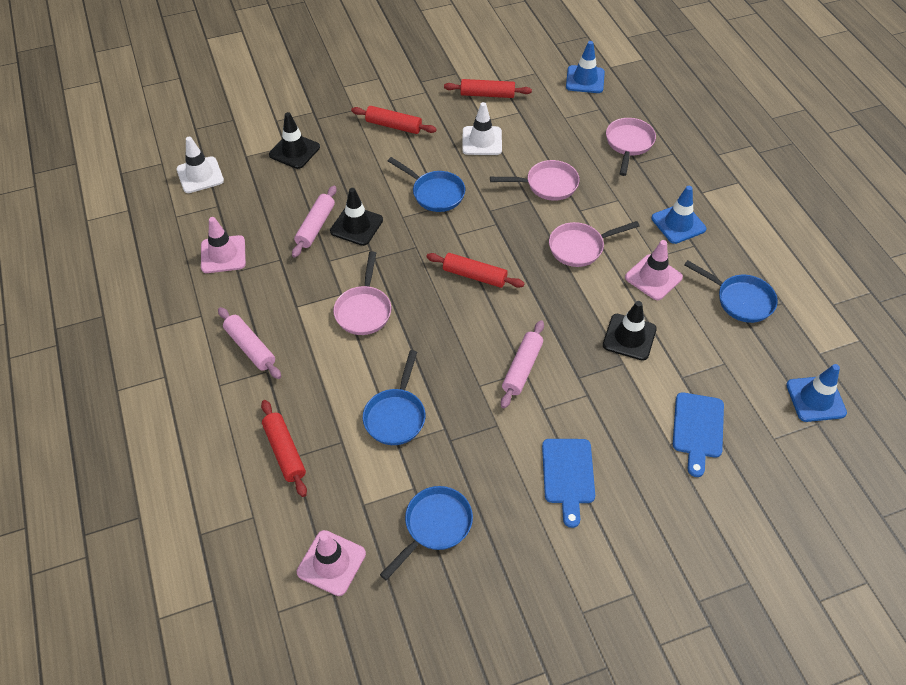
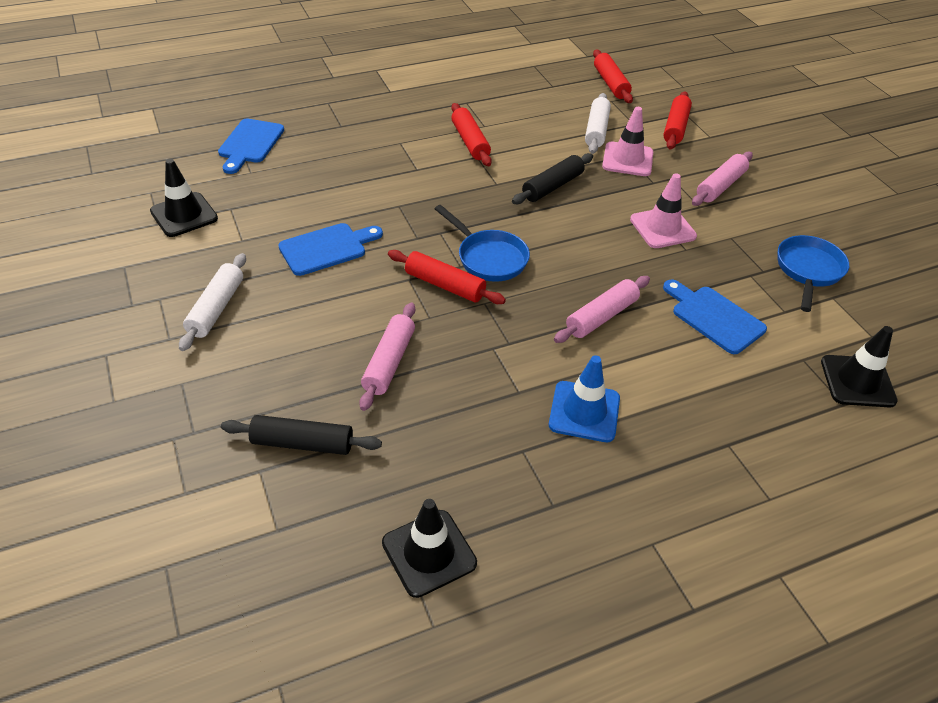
black rolling pin: none = 0 -> [221,415,382,455] [512,153,593,204] = 2
blue cutting board: [542,439,595,528] [673,392,724,477] = 2 -> [218,119,284,174] [278,223,383,276] [663,279,767,354] = 3
blue pan: [363,350,426,445] [380,486,473,580] [388,157,465,212] [684,260,778,323] = 4 -> [435,205,530,282] [778,235,849,312] = 2
blue traffic cone: [566,41,605,93] [651,186,706,244] [786,364,847,422] = 3 -> [549,355,620,442] = 1
pink pan: [333,251,391,335] [490,160,580,201] [549,221,640,267] [606,118,656,176] = 4 -> none = 0
pink traffic cone: [201,217,246,273] [297,530,366,596] [625,240,683,300] = 3 -> [602,107,653,176] [630,173,697,248] = 2
white rolling pin: none = 0 -> [179,253,246,351] [585,93,611,154] = 2
white traffic cone: [176,137,224,193] [462,102,502,155] = 2 -> none = 0

